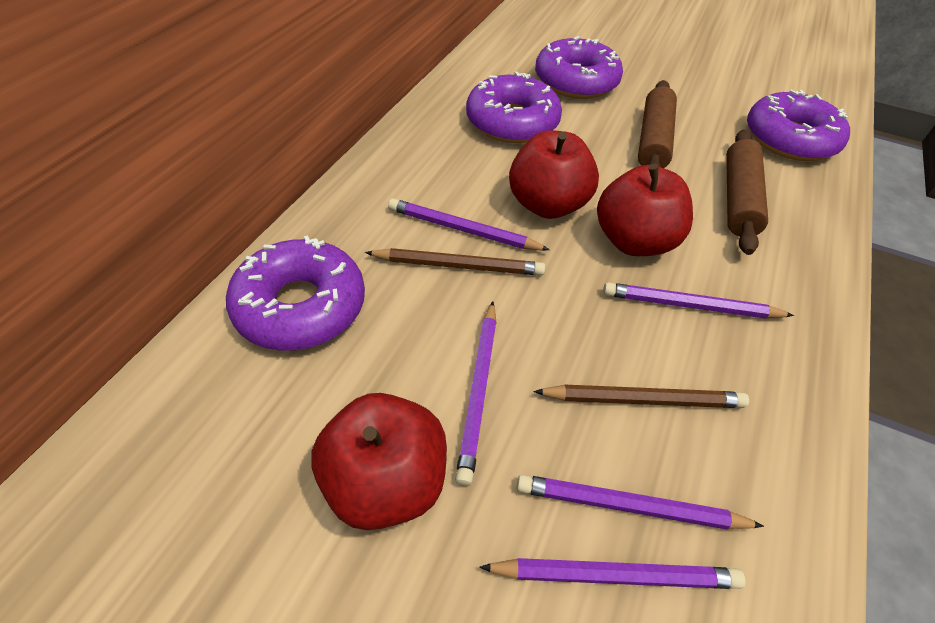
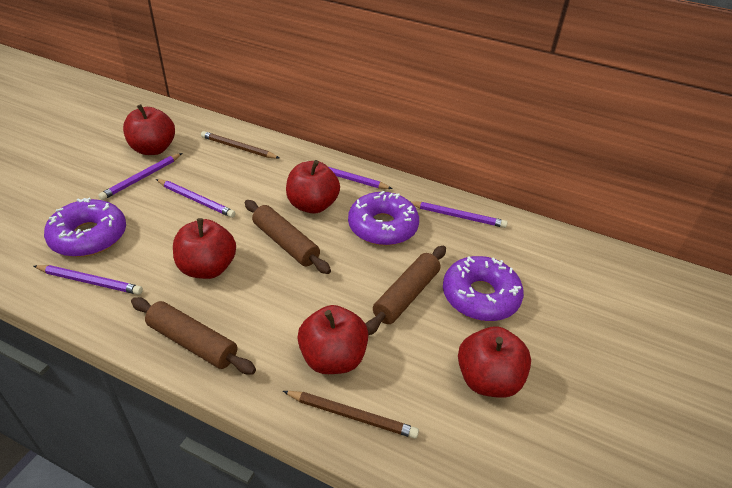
brown rolling pin: [638,80,677,168] [726,130,768,255] = 2 -> [131,297,256,375] [245,200,331,274] [366,246,446,335] = 3
purple donut: [226,235,365,351] [466,71,562,143] [535,36,623,99] [747,90,850,161] = 4 -> [44,198,126,257] [348,191,419,246] [443,256,524,321] = 3
red apple: [311,393,447,530] [509,130,599,219] [597,164,693,256] = 3 -> [123,104,175,155] [173,218,236,279] [286,160,340,214] [297,305,368,374] [458,327,531,398] = 5

